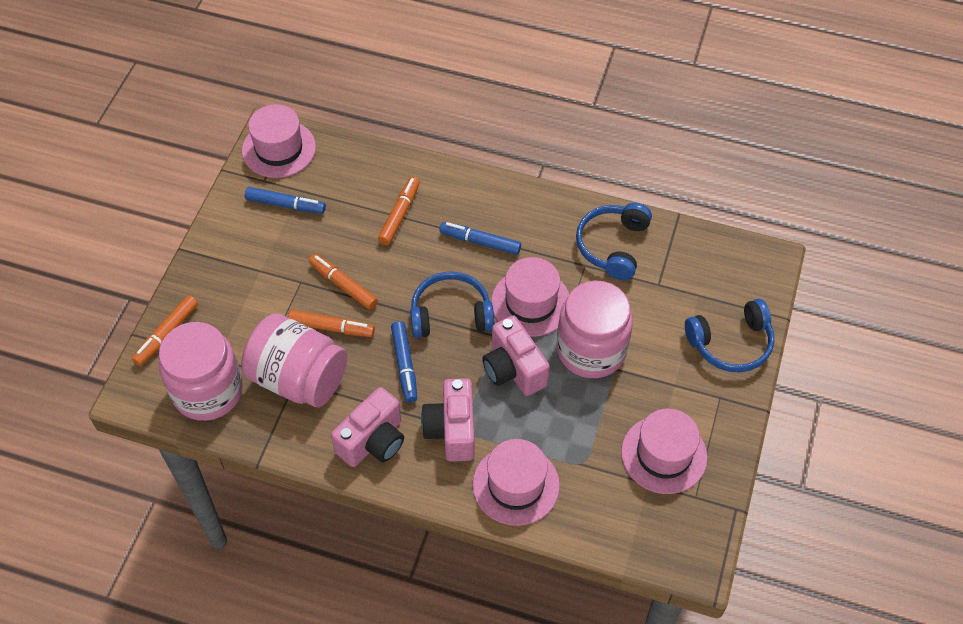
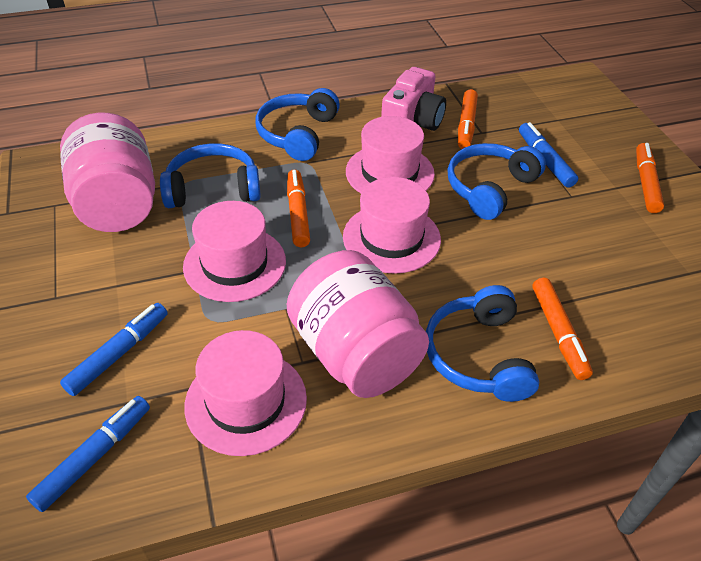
blue headphones: [410,272,494,338] [576,203,652,280] [685,299,774,372] = 3 -> [160,143,261,208] [255,88,340,161] [426,285,539,402] [448,143,546,220] = 4
pink camera: [331,387,404,467] [421,378,475,462] [482,315,550,396] = 3 -> [381,67,446,131] = 1
pink jar: [159,322,243,421] [241,313,347,407] [557,281,633,378] = 3 -> [60,113,155,232] [287,250,429,398] = 2

